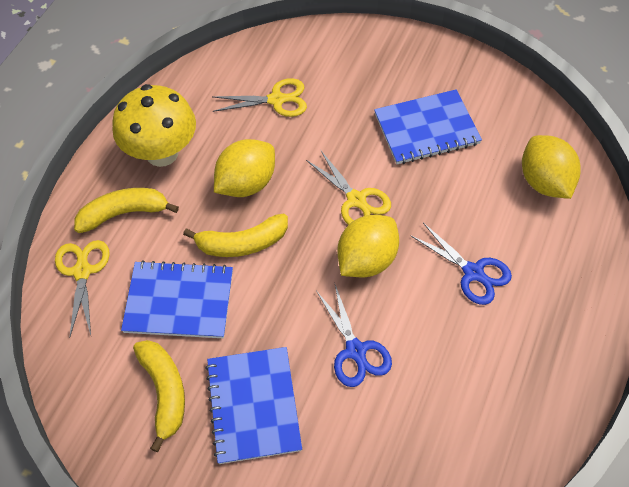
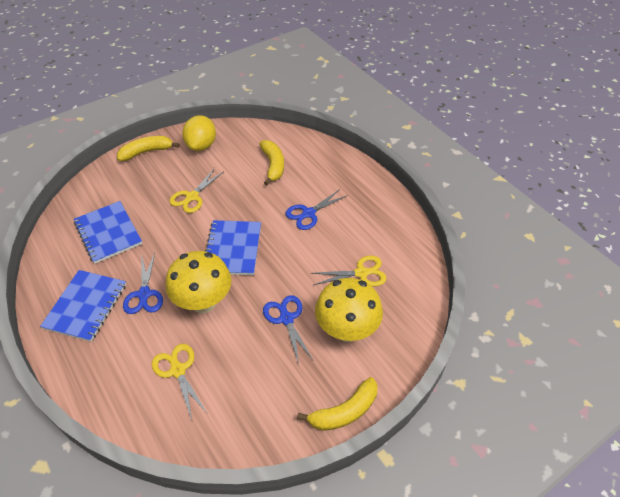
blue scissors: [316,285,392,387] [411,223,512,305] = 2 -> [123,253,163,314] [263,295,313,364] [285,189,348,230] = 3
yellow lemon: [214,139,275,197] [337,215,399,277] [522,135,581,199] = 3 -> [182,115,216,151] = 1
yellow mushroom: [112,84,196,167] = 1 -> [166,251,232,313] [315,278,383,342] = 2

